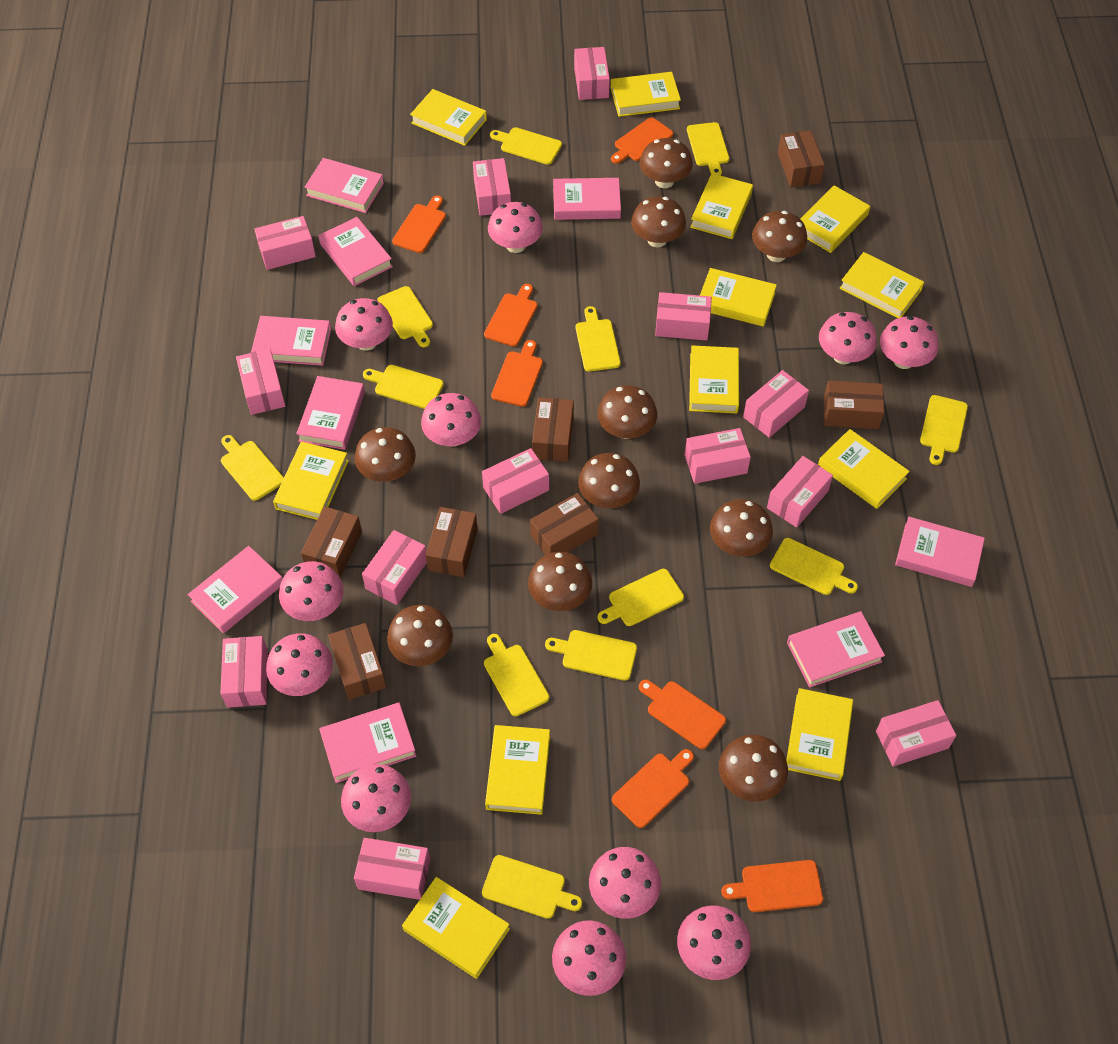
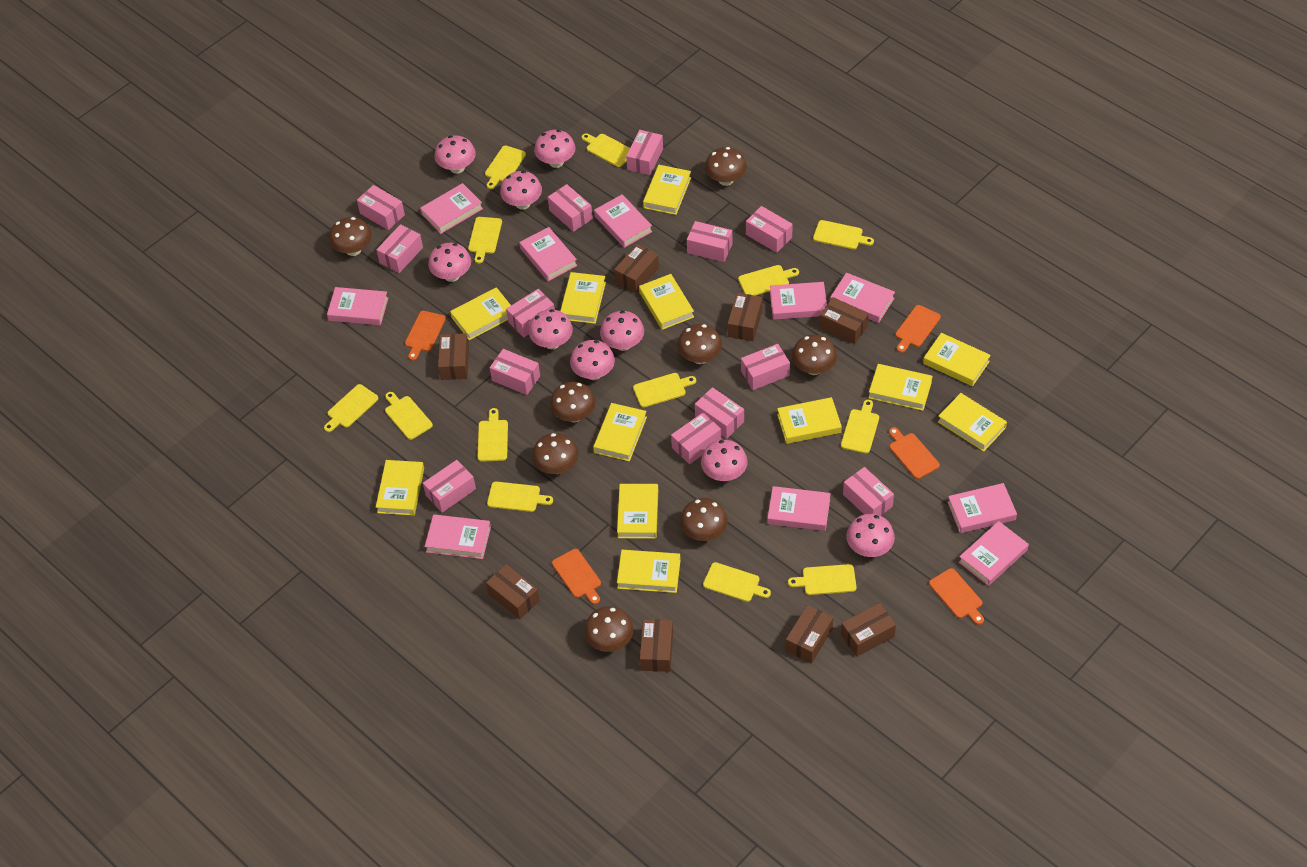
brown box: [301,506,362,578] [328,623,386,700] [426,507,478,577] [530,493,599,555] [532,397,574,462] [778,130,825,188] [824,381,884,429] = 7 -> [438,333,469,380] [486,564,540,620] [614,244,659,293] [640,619,673,672] [728,293,762,341] [786,605,833,664] [819,297,869,344] [841,603,896,657] = 8
brown mushroom: [355,427,416,482] [387,605,453,666] [528,552,592,611] [578,453,640,508] [598,385,657,439] [631,196,686,248] [639,138,693,188] [710,499,773,557] [719,734,788,802] [752,211,807,262] = 10 -> [329,217,372,256] [532,433,578,474] [550,382,595,422] [584,606,633,652] [677,324,722,364] [680,498,728,541] [705,147,747,186] [792,335,837,375] = 8
orange cutting board: [392,195,446,253] [484,284,537,347] [491,340,543,407] [611,117,673,164] [612,749,694,828] [639,680,726,749] [721,860,823,912] = 7 -> [405,311,446,361] [552,549,601,604] [889,427,940,479] [895,305,941,353] [929,568,984,625] = 5
pink book: [188,546,283,634] [251,316,331,366] [296,376,365,450] [304,158,384,213] [319,217,393,286] [319,703,416,783] [553,178,621,220] [787,611,885,688] [895,517,985,587] = 9 -> [327,287,388,325] [420,183,483,234] [425,514,491,559] [519,227,578,281] [594,194,652,248] [767,486,831,531] [770,282,827,320] [830,273,895,323] [947,483,1017,533] [959,521,1029,586] = 10
pink mushroom: [266,633,333,696] [279,561,344,621] [335,298,393,351] [341,764,411,832] [421,393,481,447] [488,202,543,253] [552,920,626,996] [589,847,661,919] [677,906,751,980] [819,312,877,365] [880,316,938,369] = 11 -> [428,243,471,282] [435,135,476,174] [500,171,542,210] [529,309,573,349] [534,130,576,168] [570,340,615,380] [600,311,644,351] [701,440,747,481] [846,514,895,557] = 9
yellow cutting board: [221,435,284,501] [363,365,444,409] [377,286,433,347] [482,855,582,919] [484,634,549,716] [490,127,562,165] [545,630,637,681] [576,306,621,371] [597,569,684,626] [687,122,729,176] [770,538,858,595] [920,395,968,465] = 12 -> [324,384,379,432] [385,392,433,440] [468,217,502,264] [478,408,508,462] [485,145,526,189] [487,481,553,512] [582,133,630,167] [633,373,696,408] [703,562,771,602] [738,265,799,296] [788,564,857,595] [813,220,874,249] [841,400,879,454] = 13

